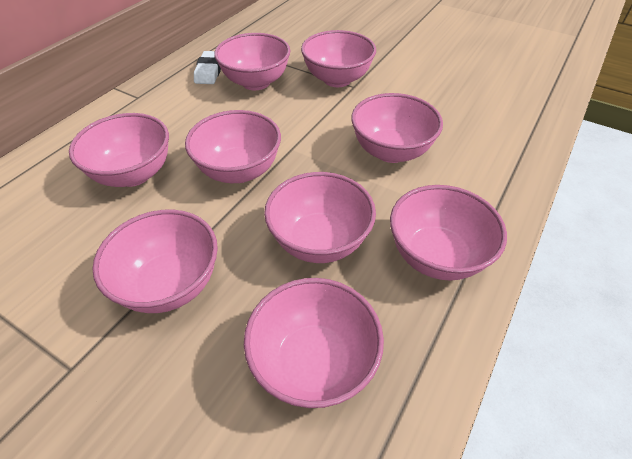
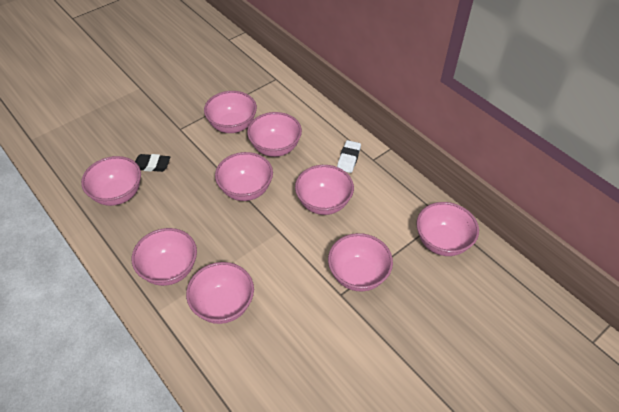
black eraser: none = 0 -> [135,154,170,172] = 1

